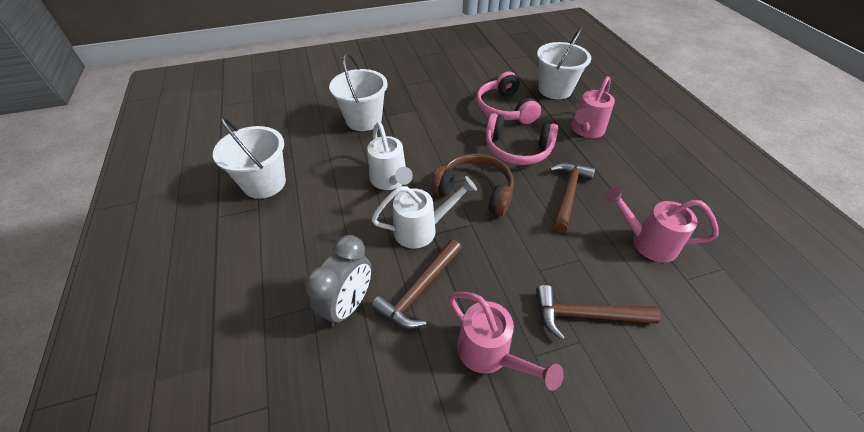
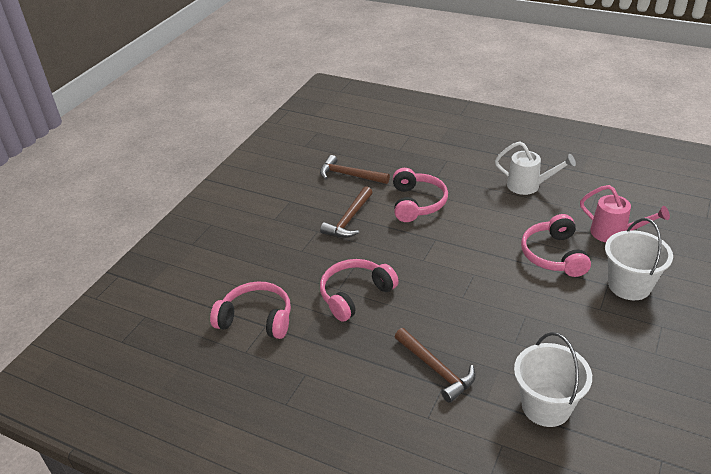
brown headphones: [431,154,514,216] = 1 -> none = 0
grey clock: [305,235,372,327] = 1 -> none = 0
pink headphones: [476,72,541,124] [486,113,558,165] = 2 -> [210,281,291,339] [320,259,399,322] [393,168,448,222] [521,214,591,277] = 4
pink watering can: [449,292,564,391] [571,76,615,138] [605,186,719,262] = 3 -> [580,185,670,242] = 1
white bucket: [213,117,286,199] [329,53,388,131] [537,28,591,99] = 3 -> [514,332,592,427] [605,218,673,300] = 2
white watering can: [367,122,413,190] [372,176,477,249] = 2 -> [495,141,576,195] = 1

